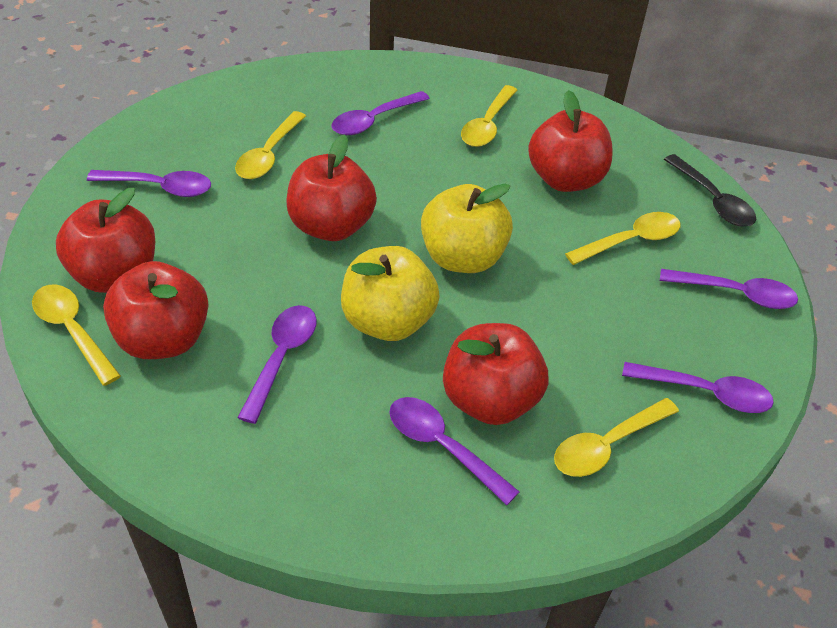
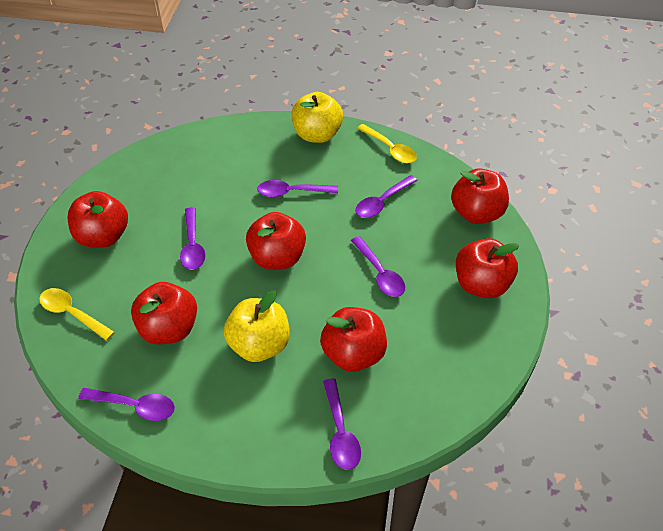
black spoon: [664,154,756,227] = 1 -> none = 0
red apple: [56,188,155,293] [103,261,209,359] [286,135,377,241] [443,323,548,425] [528,90,612,192] = 5 -> [67,191,128,248] [131,282,197,344] [246,212,306,270] [320,307,387,372] [451,168,509,224] [456,238,519,298] = 6
yellow spoon: [32,285,121,386] [235,111,306,179] [461,85,517,147] [554,398,679,477] [565,212,680,265] = 5 -> [39,288,115,341] [357,124,417,163] = 2

